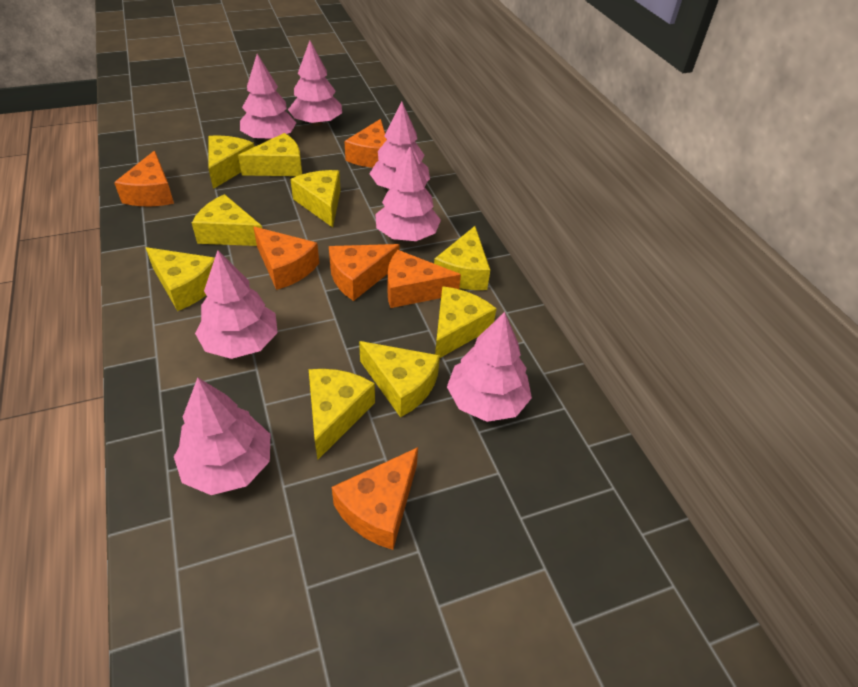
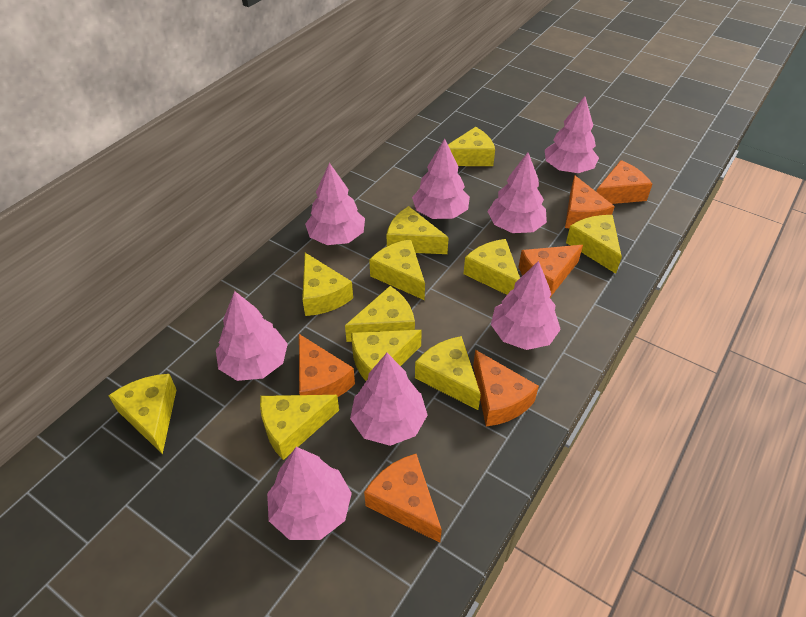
pink tree: [174,378,270,495] [195,250,278,359] [240,54,296,141] [288,41,342,126] [370,102,430,189] [375,147,441,241] [447,312,532,422] = 7 -> [216,291,288,381] [267,447,352,540] [305,163,365,245] [350,353,427,446] [412,139,470,219] [487,152,547,233] [491,261,561,350] [545,96,599,173] = 8
yellow cheese: [146,247,215,311] [192,194,262,246] [208,135,254,189] [238,133,302,176] [290,170,341,227] [309,369,375,460] [359,341,440,417] [434,226,490,290] [435,286,497,358] = 9 -> [108,374,177,454] [260,395,339,460] [302,253,353,316] [345,286,415,342] [351,330,422,381] [369,239,425,300] [387,206,449,254] [415,336,481,410] [448,127,495,166] [464,239,520,295] [566,215,622,274] = 11

